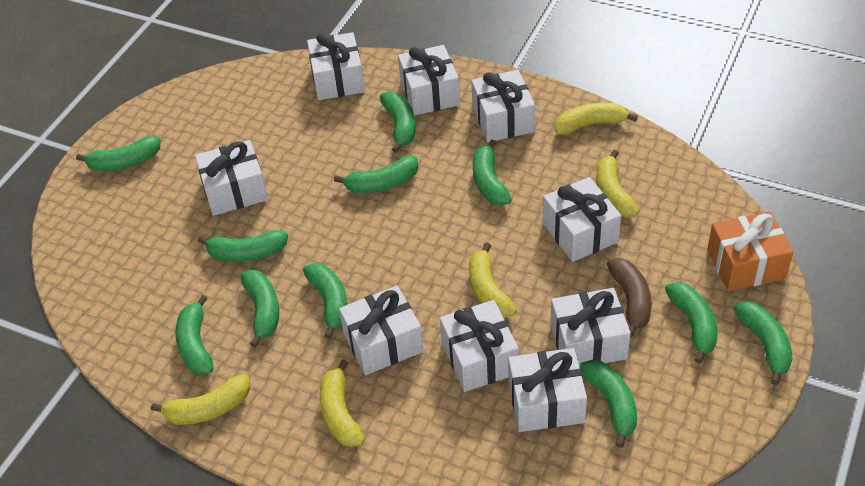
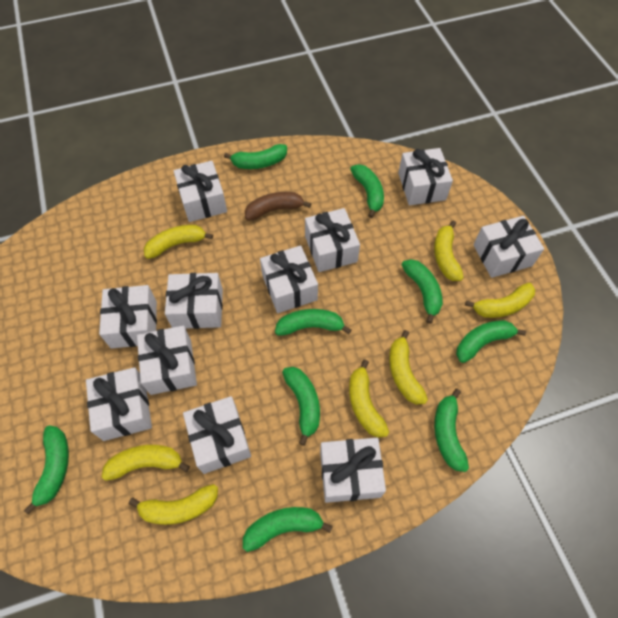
green banana: [76,136,160,172] [175,295,214,375] [198,230,288,262] [240,270,279,347] [303,263,348,339] [334,156,418,193] [380,92,416,153] [473,140,512,206] [579,360,637,448] [665,282,717,364] [733,302,792,385] = 11 -> [24,426,69,515] [224,144,287,169] [243,507,333,552] [275,309,352,335] [282,367,320,446] [350,164,384,218] [402,259,443,324] [434,389,469,472] [456,320,526,363] = 9
orange gift: [707,211,793,291] = 1 -> none = 0
white gift: [195,140,268,216] [307,32,365,100] [339,286,424,375] [398,45,460,116] [440,300,519,392] [471,70,535,142] [508,348,587,432] [543,177,621,262] [551,288,631,366] = 9 -> [86,367,152,441] [99,285,157,349] [137,326,197,395] [165,273,223,329] [173,161,227,222] [183,396,251,474] [260,245,318,313] [305,208,360,272] [320,438,386,503] [398,148,453,205] [473,216,544,278] = 11
yellow banana: [151,374,250,425] [320,359,365,447] [469,243,517,318] [555,103,638,135] [596,150,639,217] = 5 -> [102,445,190,481] [129,484,218,525] [144,225,213,259] [349,359,389,437] [389,330,428,404] [434,220,464,281] [465,283,535,318] = 7

